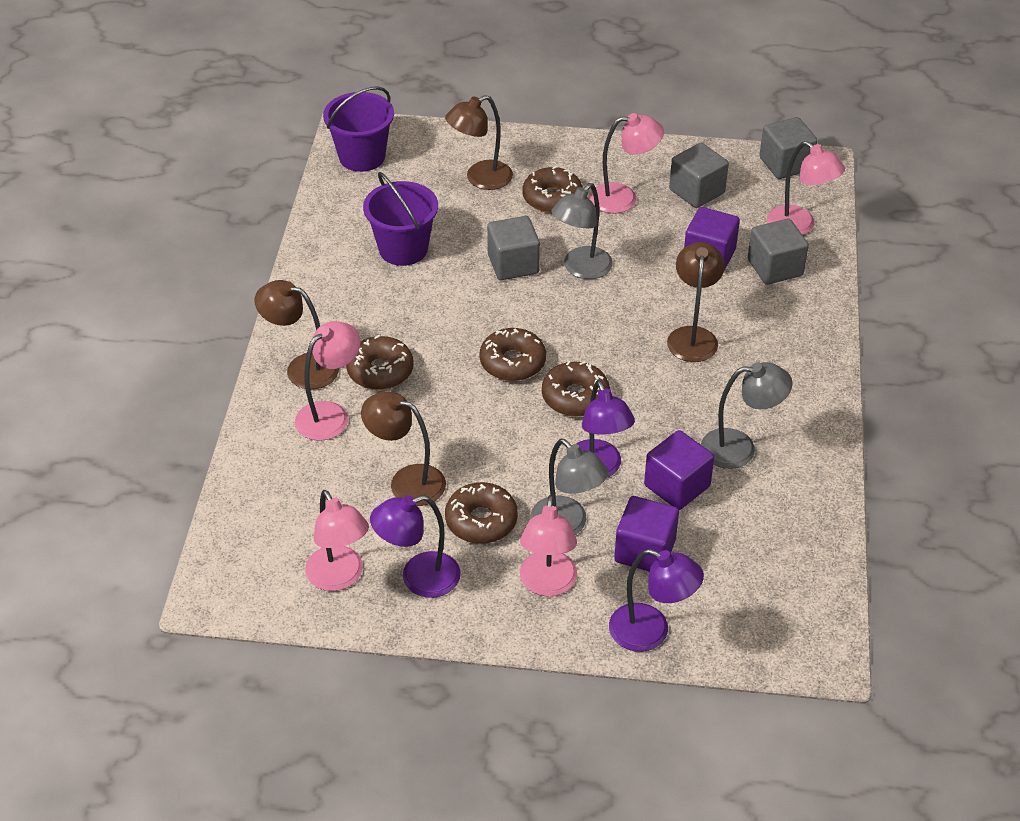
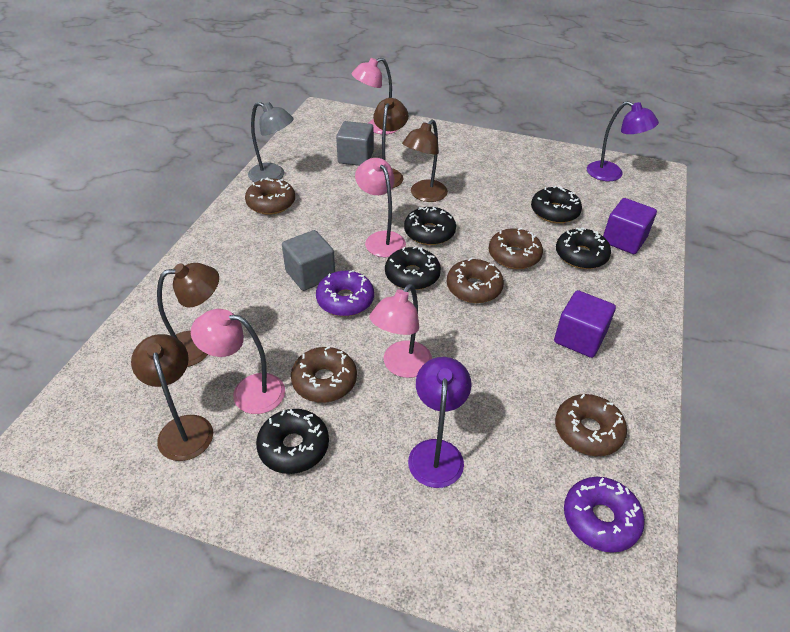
black donut: none = 0 -> [256,409,329,474] [385,246,441,290] [404,207,456,245] [531,186,582,223] [556,227,611,269] = 5
grey cube: [487,216,540,280] [669,143,729,208] [748,219,809,285] [759,117,817,179] = 4 -> [282,230,335,291] [336,121,374,166] = 2
grey lamp: [530,439,609,535] [551,183,613,279] [701,362,793,469] = 3 -> [248,102,294,182] = 1
pink lamp: [295,321,361,441] [305,490,369,591] [520,495,577,596] [590,113,664,213] [767,141,845,235] = 5 -> [191,309,285,414] [352,58,398,134] [355,158,406,257] [370,284,432,378] = 4
purple bucket: [323,86,394,172] [363,172,438,266] = 2 -> none = 0
purple cube: [614,496,679,571] [644,430,714,510] [684,207,740,271] = 3 -> [554,290,616,358] [603,198,657,254] = 2
purple donut: none = 0 -> [316,270,374,316] [564,477,645,553] = 2
purple lamp: [370,495,460,598] [576,380,635,478] [609,549,704,652] = 3 -> [408,357,472,488] [587,101,659,181] = 2

